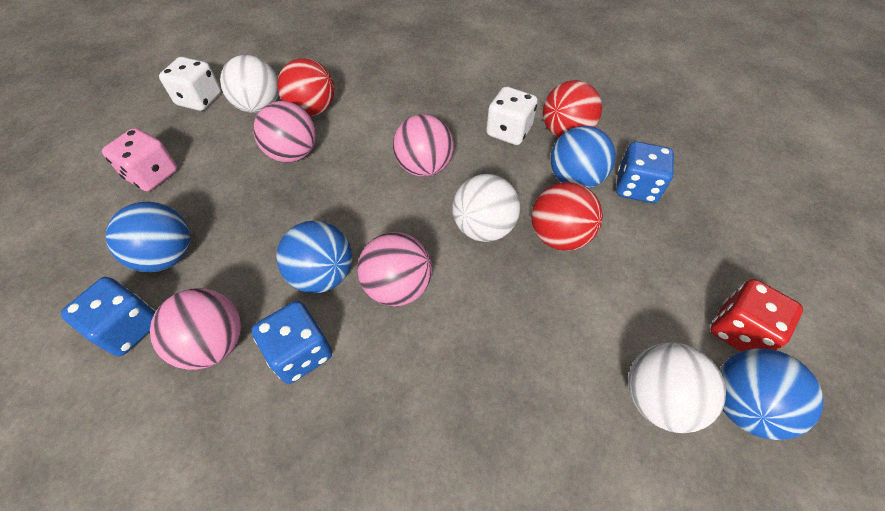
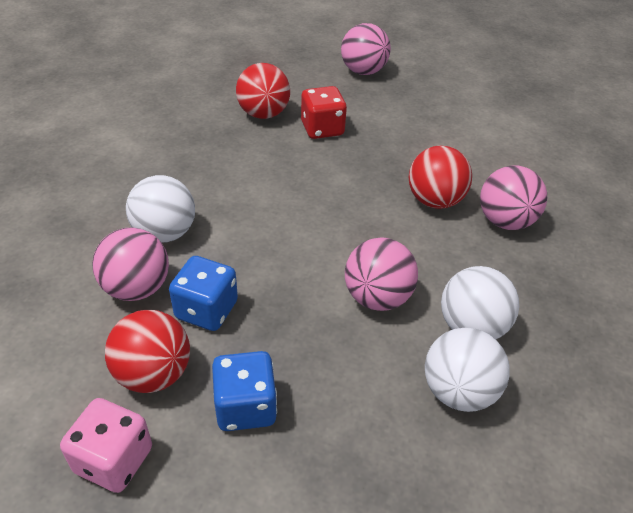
blue ball: [106,202,190,272] [276,220,352,293] [551,126,616,188] [720,348,824,440] = 4 -> none = 0
blue dice: [61,277,156,356] [251,301,332,384] [616,142,674,203] = 3 -> [169,256,238,331] [212,351,277,431] = 2
white dice: [159,57,221,111] [486,87,538,145] = 2 -> none = 0

